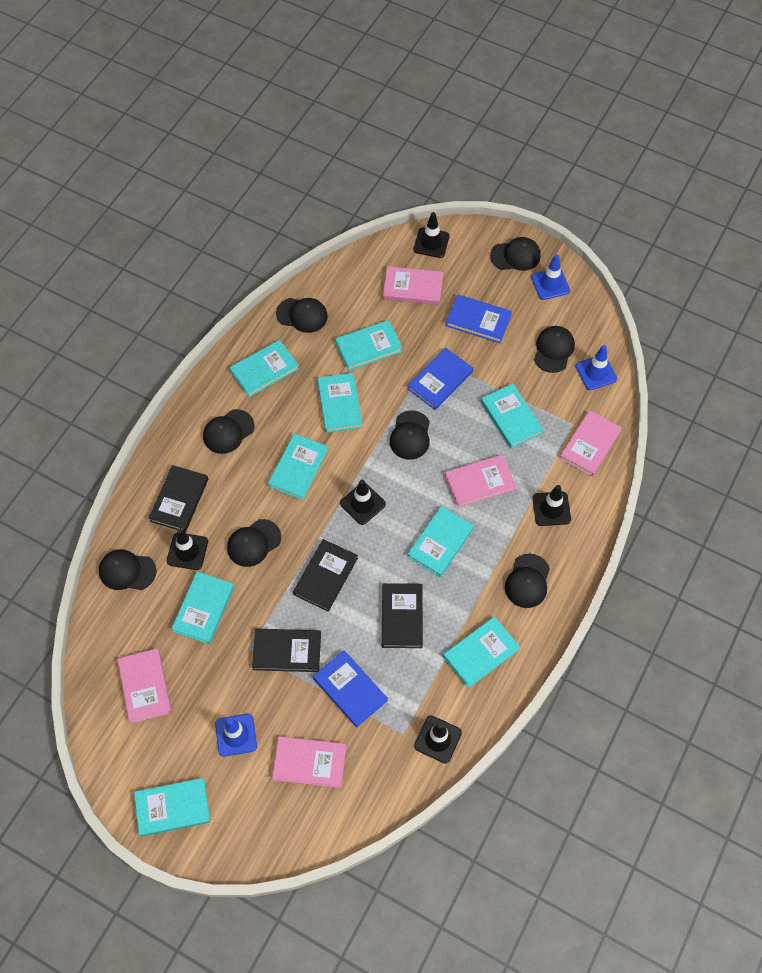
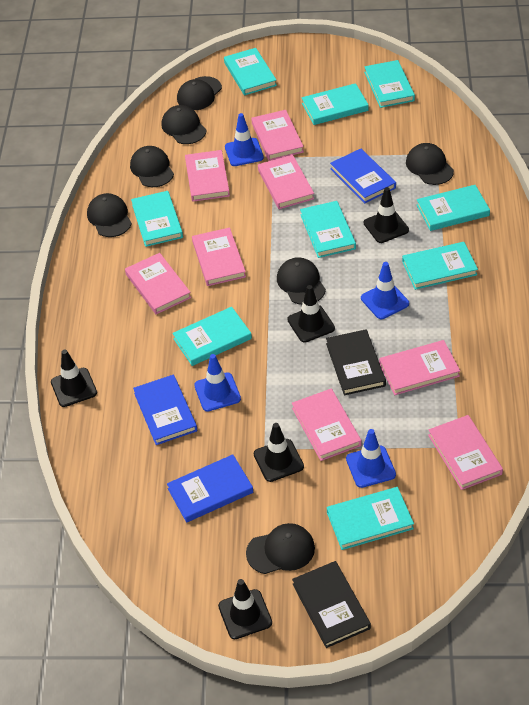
black book: [149,465,208,532] [252,629,321,672] [293,539,358,612] [382,583,423,648] = 4 -> [292,561,371,648] [326,329,386,395] = 2
black cap: [99,550,157,590] [203,409,254,454] [227,519,281,567] [276,298,328,333] [390,410,430,460] [490,237,541,271] [505,554,550,608] [534,326,575,373] = 8 -> [87,193,132,237] [130,146,174,187] [161,105,207,144] [177,76,222,110] [246,523,315,574] [277,257,326,305] [406,143,454,185] = 7
blue traffic cone: [215,714,257,757] [531,254,570,300] [576,345,617,390] = 3 -> [194,354,241,412] [225,113,264,166] [346,429,396,488] [361,262,409,319] = 4
pink book: [118,648,172,724] [272,736,346,788] [383,266,443,305] [445,455,516,508] [559,410,622,477] = 5 -> [125,253,191,314] [185,150,230,202] [192,227,246,286] [251,110,304,161] [258,155,314,209] [292,389,361,461] [379,340,460,395] [428,415,503,490] = 8

